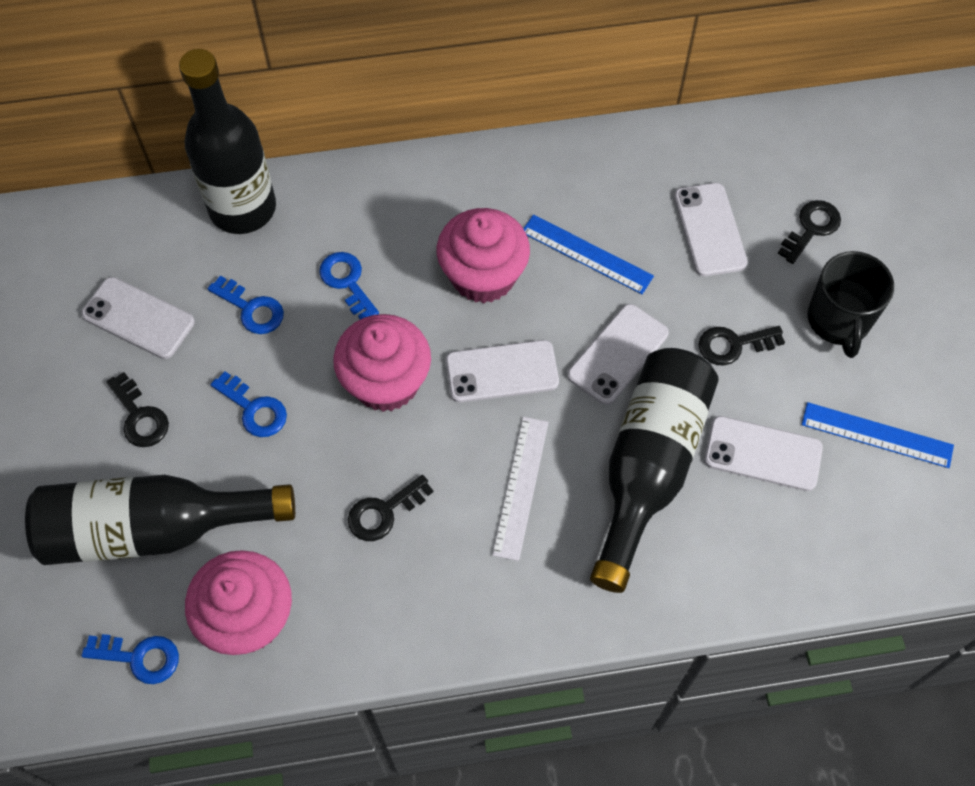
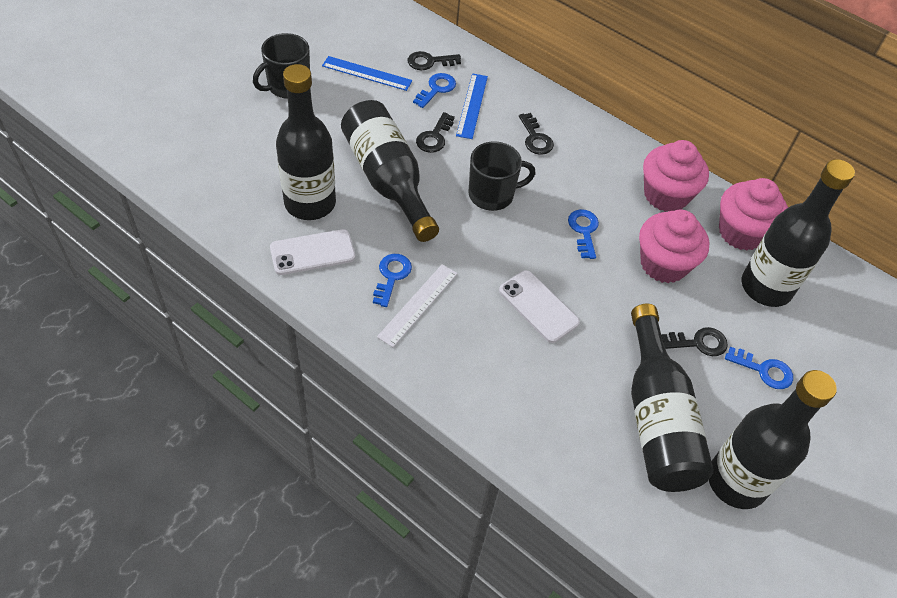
black bottle: [25,475,295,565] [179,49,276,234] [590,348,719,593] = 3 -> [276,64,336,220] [341,100,439,242] [631,304,714,492] [709,370,837,509] [742,159,855,307] = 5
black mug: [808,251,894,358] = 1 -> [253,33,310,99] [469,142,536,211] = 2
white phone: [81,277,195,359] [446,340,559,403] [567,304,669,405] [674,183,748,277] [704,416,823,491] = 5 -> [270,229,355,275] [499,270,580,343] = 2

